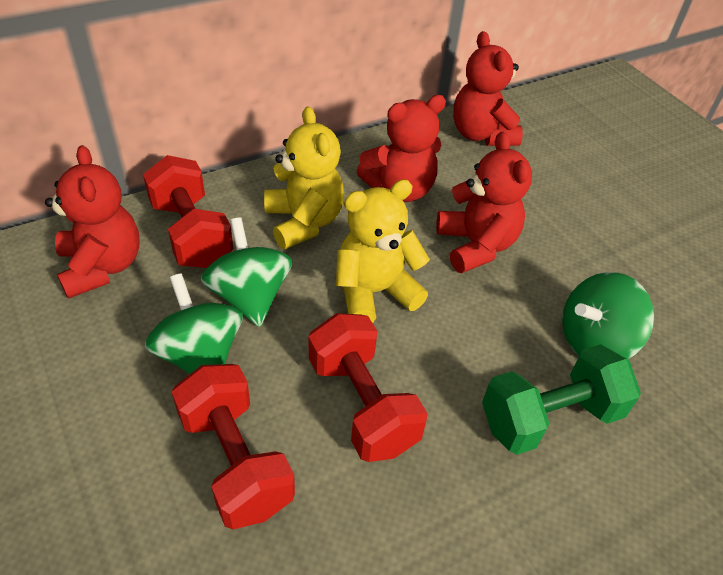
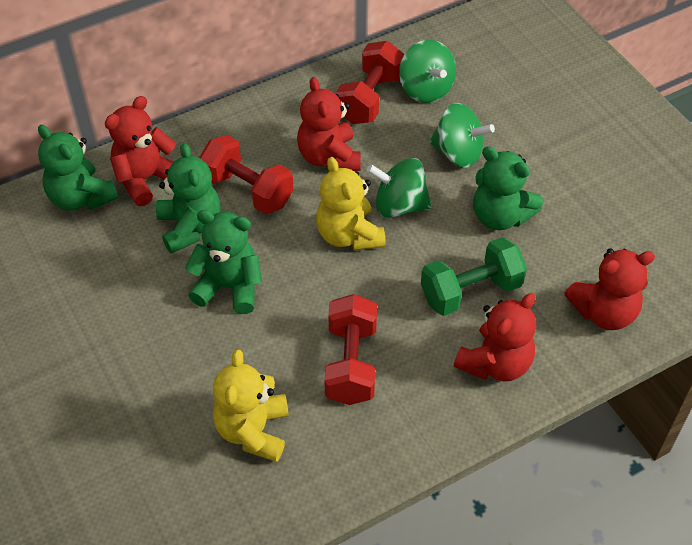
green teddy bear: none = 0 -> [38,125,118,211] [156,143,221,254] [185,210,262,314] [473,146,543,230] = 4

